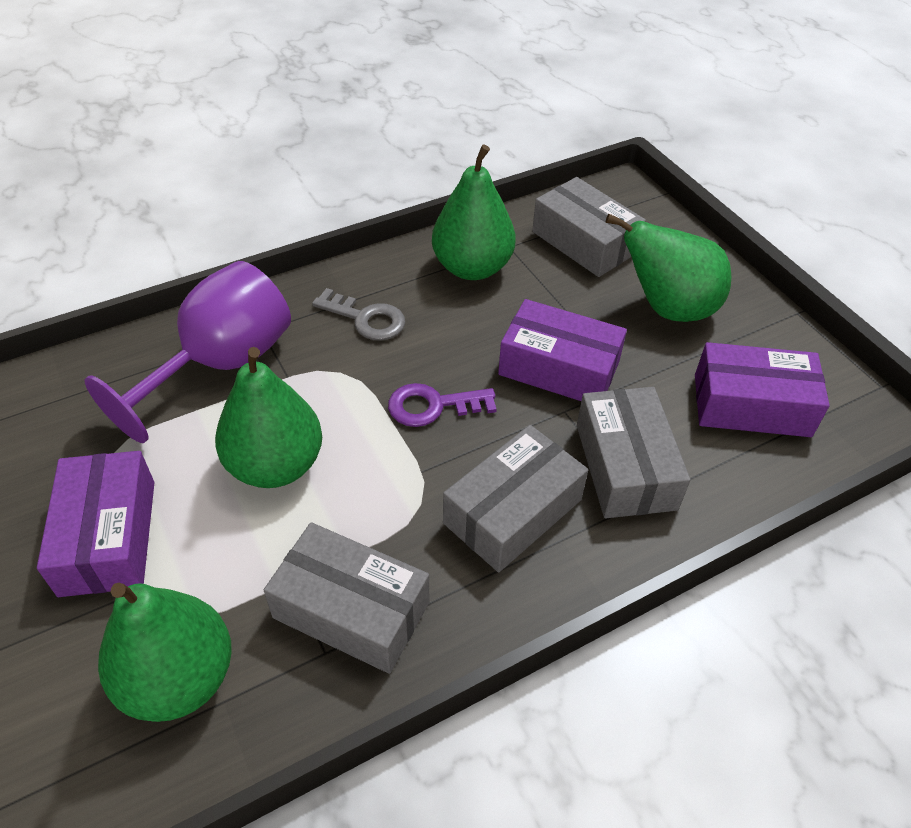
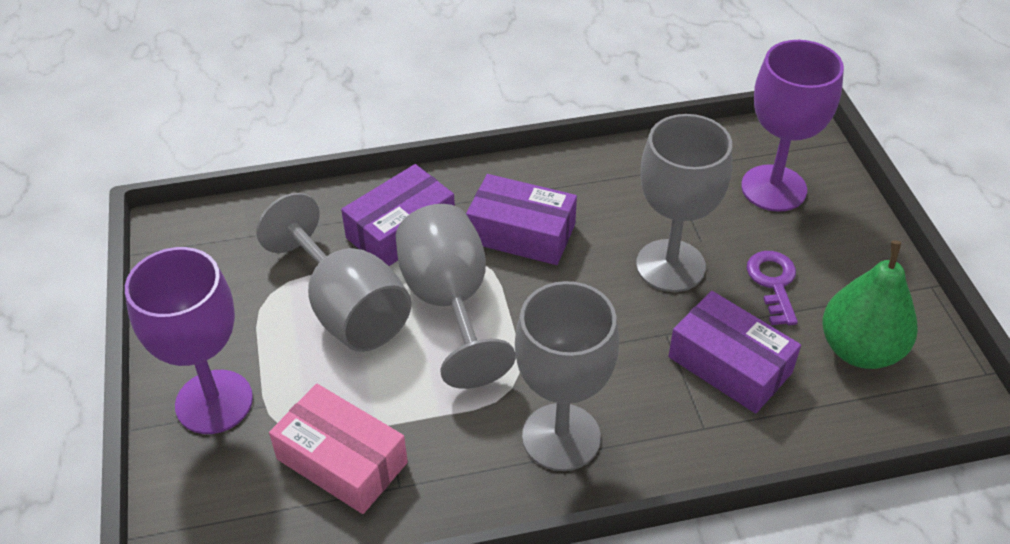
green pear: [98,583,232,722] [215,347,322,488] [432,144,516,280] [606,214,731,322] = 4 -> [822,240,918,369] = 1
grey box: [264,522,429,674] [443,425,588,572] [532,177,646,277] [577,387,690,518] = 4 -> none = 0
grey goblet: none = 0 -> [257,193,412,352] [395,204,516,389] [515,281,619,471] [636,114,732,292] = 4
grey key: [312,288,405,341] = 1 -> none = 0
pink box: none = 0 -> [269,384,408,514] = 1
purple goblet: [84,261,291,443] = 1 -> [125,247,253,434] [741,40,844,212] = 2

